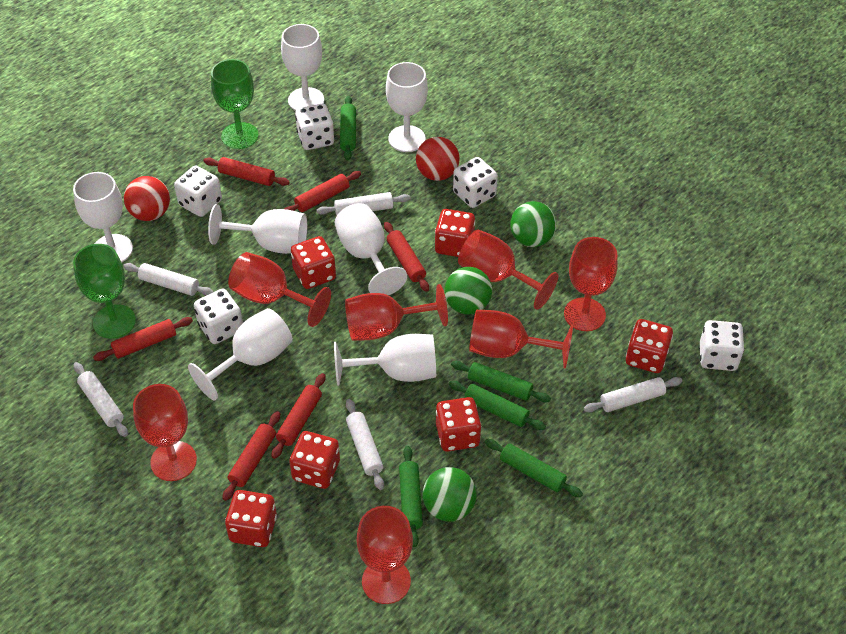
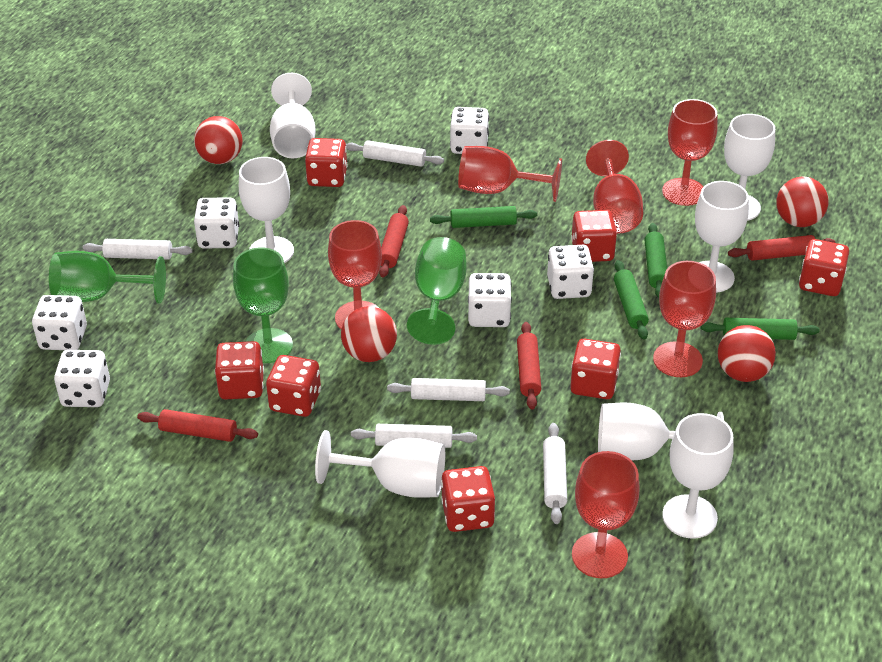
green ball: [423,467,477,522] [445,267,492,314] [510,201,556,247] = 3 -> none = 0
green goblet: [73,244,136,339] [211,59,259,149] = 2 -> [49,251,166,304] [233,247,293,363] [407,237,466,345] = 3
green rolling pin: [340,96,356,160] [399,446,423,547] [449,381,546,430] [451,361,551,402] [485,439,583,497] = 5 -> [430,206,537,228] [614,260,649,340] [645,223,667,298] [701,318,820,340] = 4
red ball: [124,176,170,221] [416,137,460,181] = 2 -> [194,116,243,164] [341,306,397,362] [718,325,776,382] [776,177,828,227] = 4
red dice: [225,490,277,547] [289,431,340,489] [291,236,336,289] [435,209,475,257] [436,397,481,452] [626,319,673,373] = 6 -> [215,341,264,400] [266,355,321,417] [305,138,347,187] [441,466,495,532] [570,339,621,399] [571,210,617,262] [799,239,849,296] = 7
red goblet: [133,384,197,481] [228,252,331,327] [345,284,448,341] [357,506,413,604] [458,229,558,310] [469,310,573,369] [564,237,618,331] = 7 -> [328,220,382,329] [458,146,562,202] [572,451,640,578] [586,140,643,233] [653,261,716,377] [662,99,718,206] = 6
red rolling pin: [93,317,193,361] [203,157,290,186] [222,411,280,501] [272,373,325,459] [284,171,361,212] [384,222,429,292] = 6 -> [137,409,258,442] [379,205,409,278] [517,322,541,410] [728,235,835,261] = 4
white dice: [174,165,222,217] [194,288,243,344] [295,104,334,150] [453,157,498,208] [700,320,744,371] = 5 -> [32,295,87,350] [54,350,110,407] [194,197,239,248] [450,107,489,154] [468,273,512,327] [547,245,594,299] = 6

